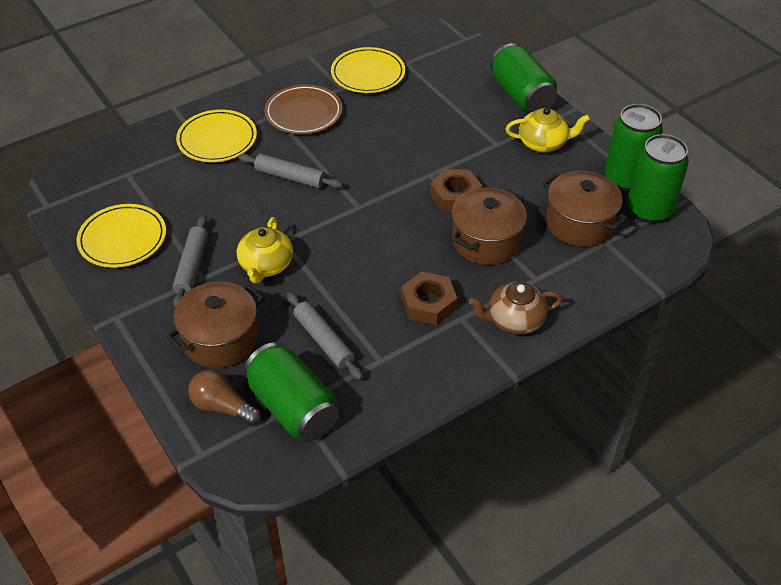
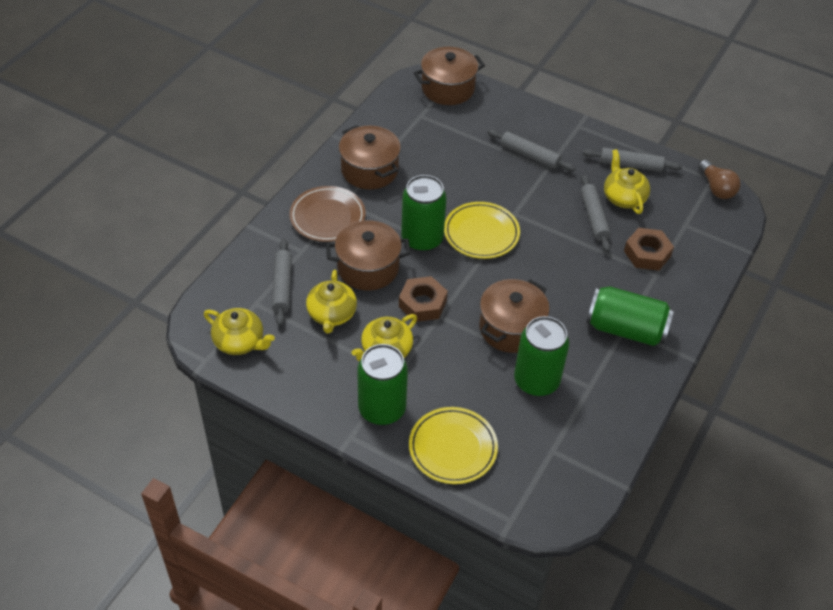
brown pot: [166,282,264,368] [451,188,527,265] [542,171,628,247] = 3 -> [326,220,411,290] [339,125,401,189] [414,47,485,105] [479,279,550,353] = 4
brown teapot: [469,282,563,335] = 1 -> none = 0
grey rolling pin: [173,215,208,308] [238,154,343,189] [287,292,363,380] = 3 -> [272,239,292,326] [487,129,576,171] [580,175,611,252] [583,147,682,172] = 4
yellow plate: [76,204,166,268] [176,110,257,162] [331,47,405,93] = 3 -> [409,407,498,484] [444,202,520,259] = 2
yellow teapot: [237,217,293,284] [506,108,590,153] = 2 -> [204,308,275,355] [306,270,357,333] [352,314,417,361] [604,149,650,214] = 4

